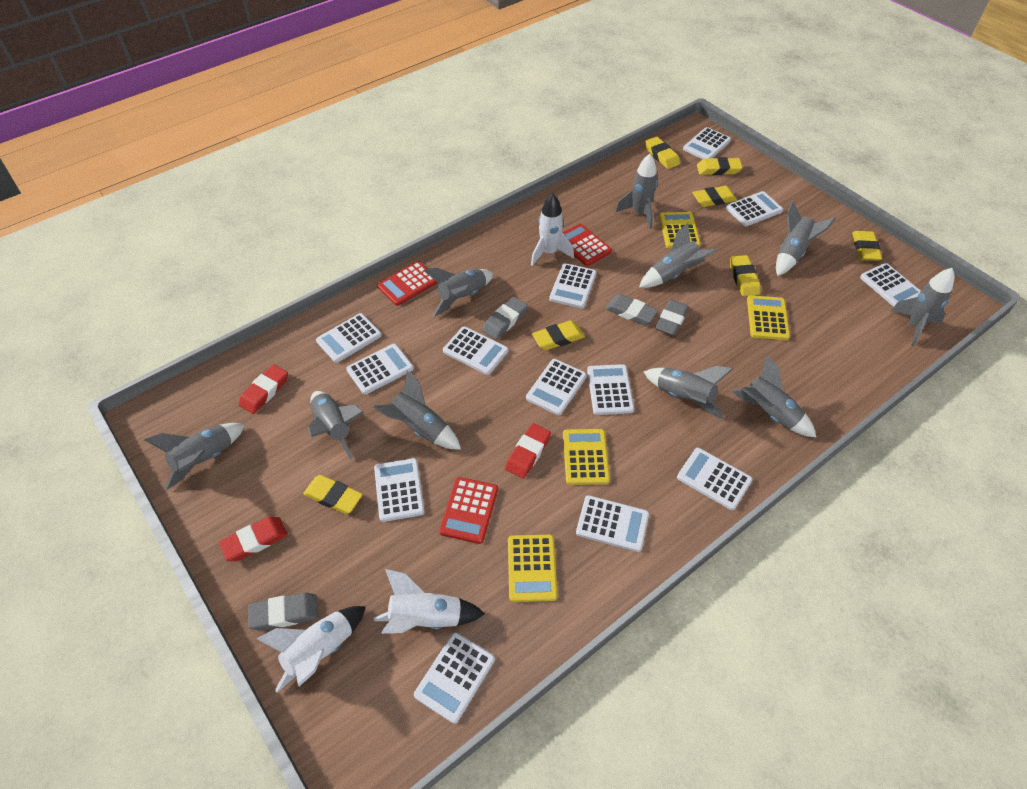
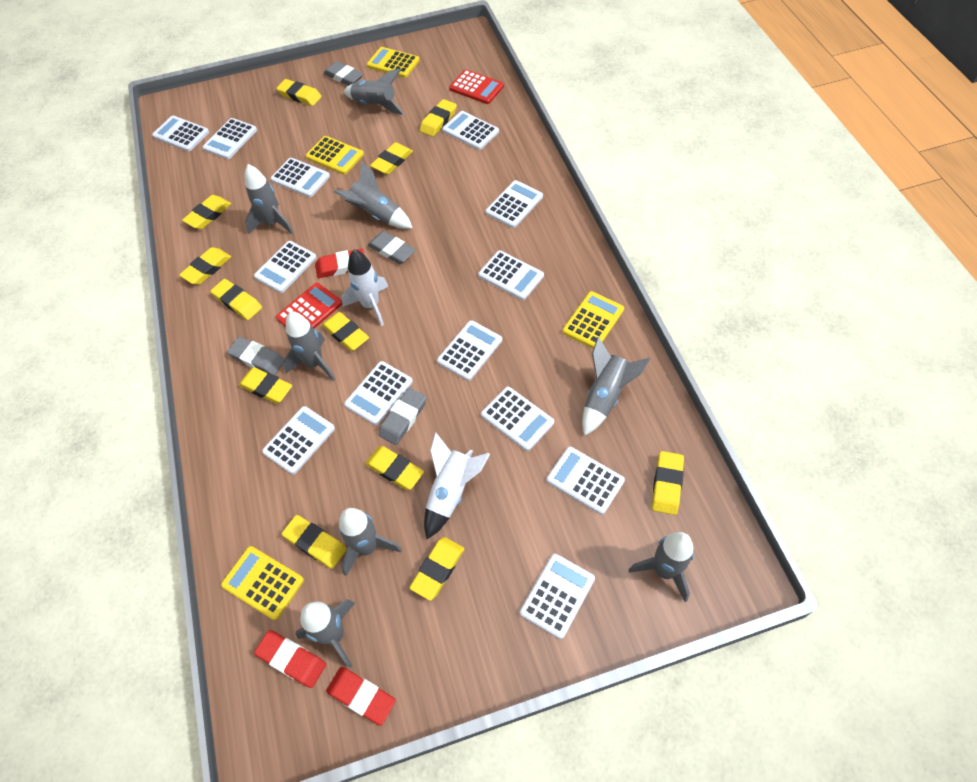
grey rocket: [144,423,245,490] [308,391,364,460] [373,370,461,449] [423,267,494,317] [616,154,657,229] [639,223,717,288] [644,366,733,419] [731,355,816,437] [776,201,836,276] [891,268,954,346] = 10 -> [245,164,294,235] [283,312,336,381] [295,599,355,668] [334,161,413,229] [339,508,402,576] [344,69,404,115] [582,337,650,436] [629,532,694,602] = 8
red calculator: [377,261,438,306] [439,477,498,544] [563,224,612,266] = 3 -> [276,283,342,328] [449,70,504,104] = 2
white rocket: [256,606,366,692] [373,569,485,634] [531,193,574,266] = 3 -> [342,249,388,326] [424,432,490,539] = 2
yellow eraser: [303,475,363,514] [532,321,585,350] [645,137,680,169] [692,186,737,207] [697,157,743,175] [730,255,761,296] [852,231,882,261] = 7 -> [179,247,231,285] [182,195,231,229] [210,279,262,320] [238,367,292,404] [276,79,322,106] [282,515,347,569] [322,312,369,351] [365,446,424,490] [370,142,413,175] [409,537,464,601] [420,99,457,137] [652,451,684,515] = 12

